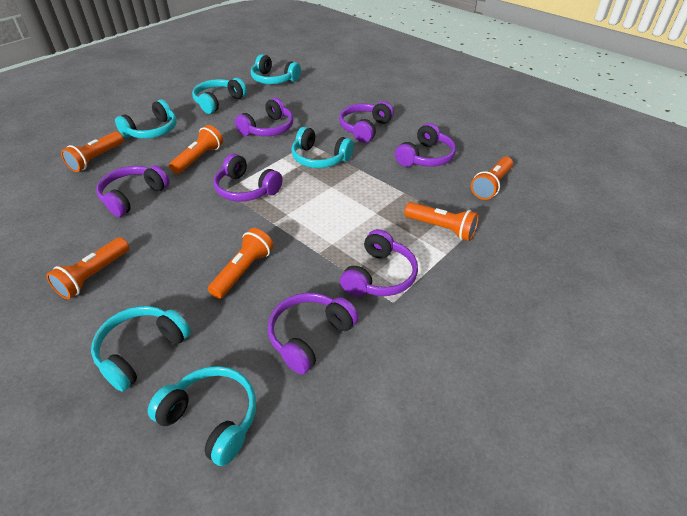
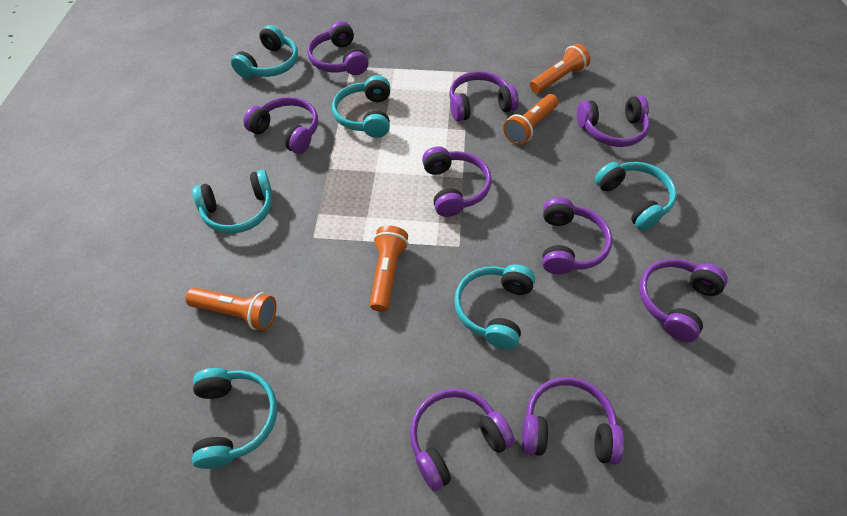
orange flashlight: [46,237,129,299] [61,132,124,172] [169,125,223,174] [208,228,274,299] [404,202,479,241] [471,157,513,200] = 6 -> [185,287,276,330] [370,225,408,312] [503,94,558,145] [530,44,590,94] = 4
purple headphones: [96,165,170,217] [213,154,283,202] [235,98,294,136] [268,293,359,375] [339,101,394,143] [340,229,418,297] [395,123,456,167] = 7 -> [243,97,318,154] [307,21,369,75] [410,389,515,491] [422,146,492,217] [449,71,519,122] [522,377,624,465] [542,197,612,274] [577,96,650,147] [639,259,728,342] = 9

